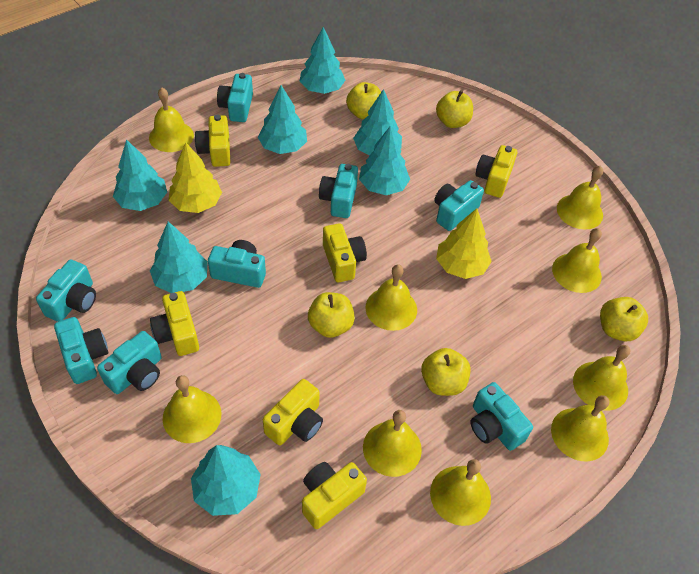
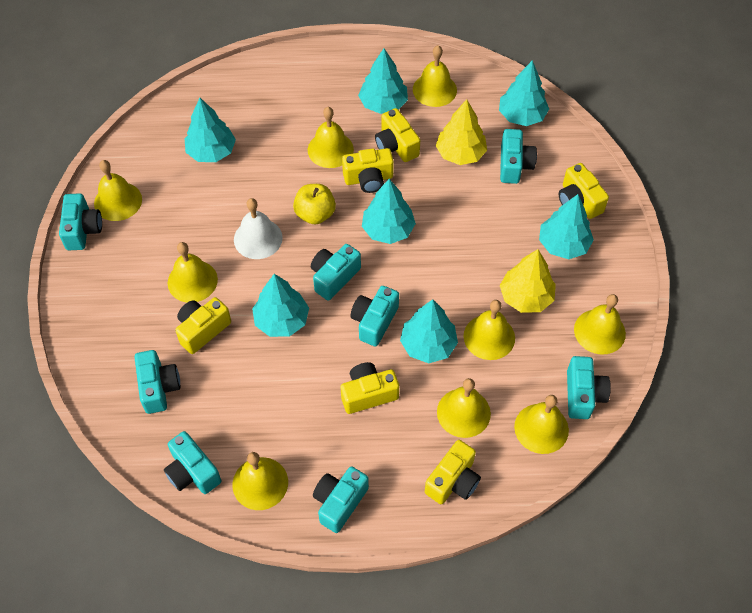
white bell: none = 0 -> [234,198,283,259] = 1
yellow apple: [308,292,355,338] [346,82,381,120] [421,348,471,396] [436,90,473,128] [600,297,648,341] = 5 -> [293,184,336,225] = 1

